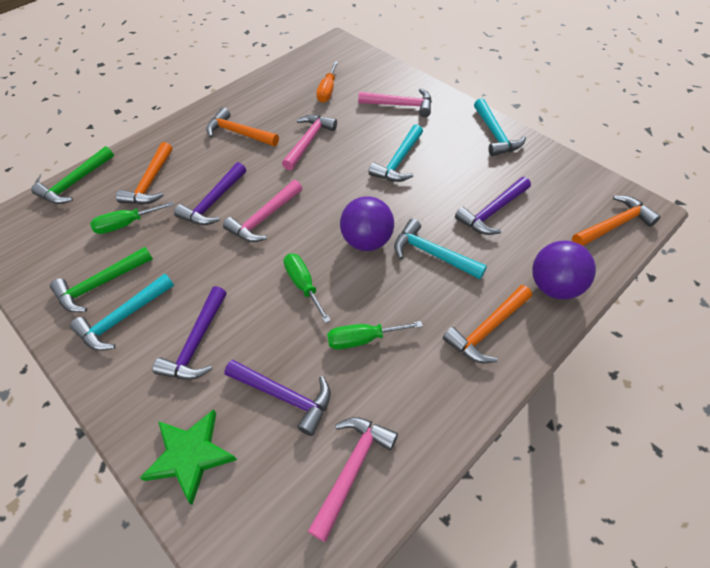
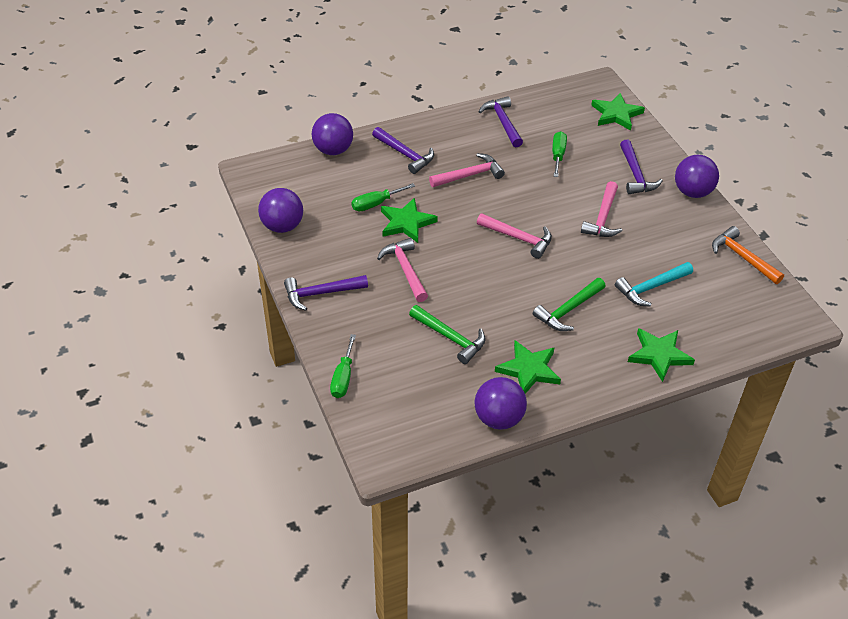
green star: [140,409,237,505] = 1 -> [381,198,438,243] [495,340,561,394] [591,93,645,131] [628,328,695,382] = 4
orange hammer: [116,142,172,205] [206,107,279,146] [443,285,532,363] [572,195,661,246] = 4 -> [712,226,784,284] = 1
orange screwdriver: [316,61,338,103] = 1 -> none = 0
purple ball: [340,196,394,251] [532,240,596,299] = 2 -> [258,188,303,233] [312,113,353,155] [474,377,527,430] [675,155,719,198] = 4
turquoise hammer: [70,274,174,351] [368,124,423,182] [394,219,487,279] [474,98,526,156] = 4 -> [615,262,693,307] = 1

